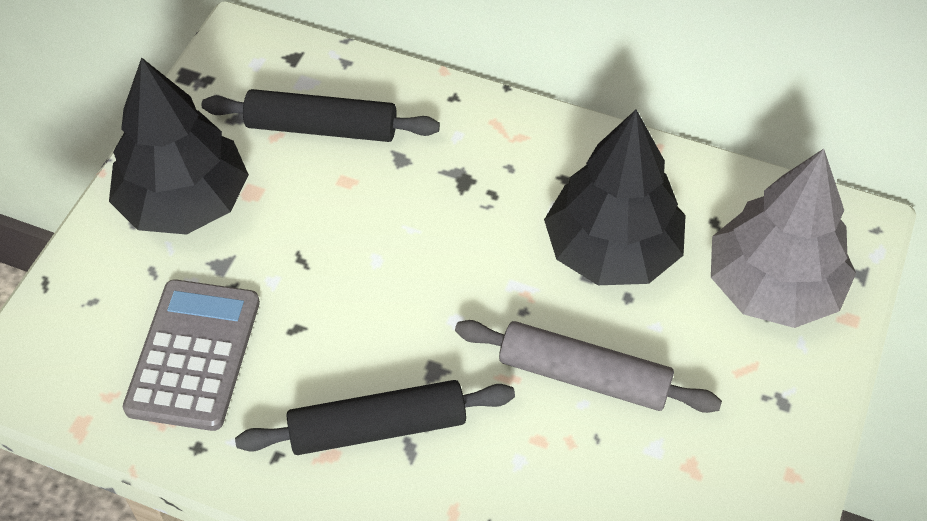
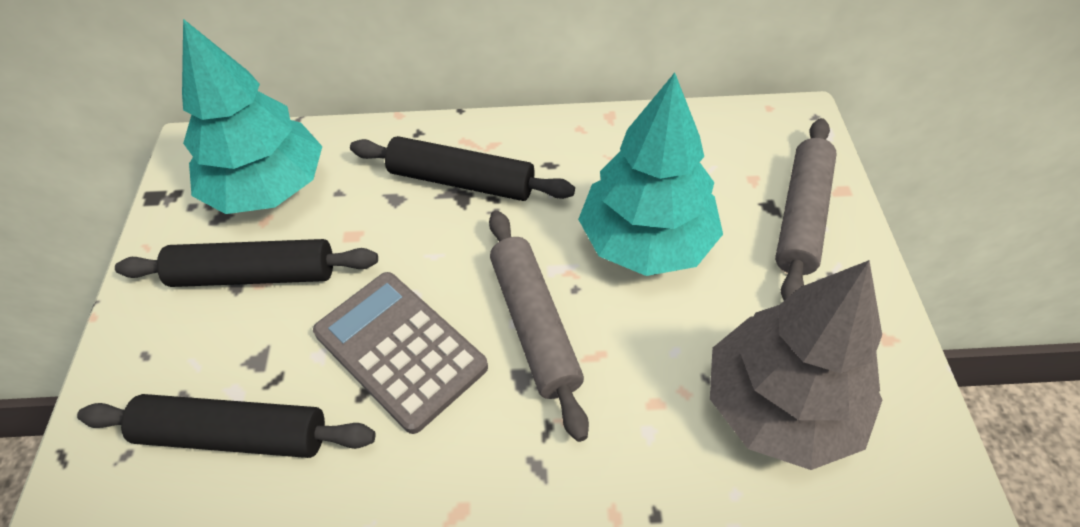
black rolling pin: [202,89,440,142] [235,380,515,455] = 2 -> [77,394,376,458] [115,239,378,287] [350,136,575,201] = 3
black tree: [109,57,249,235] [544,110,686,285] = 2 -> none = 0
grey rolling pin: [455,320,722,413] = 1 -> [489,210,589,442] [775,118,837,301] = 2
turquoise tree: none = 0 -> [182,19,322,214] [578,73,723,276] = 2

